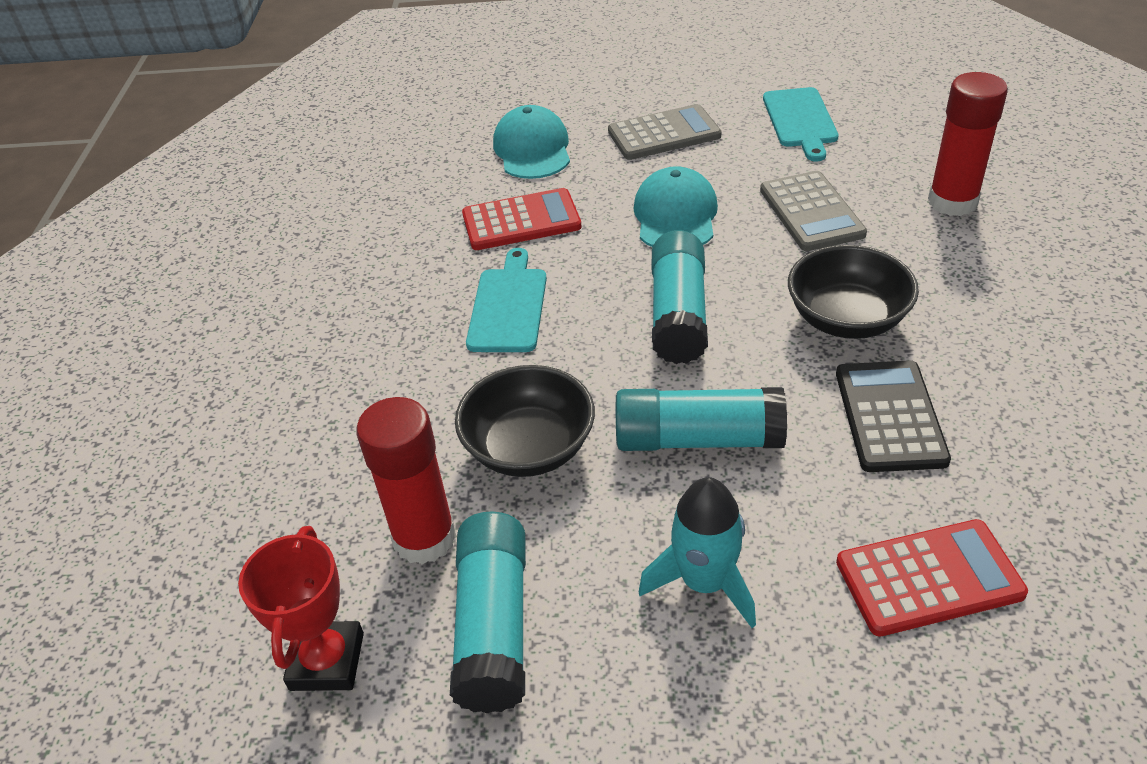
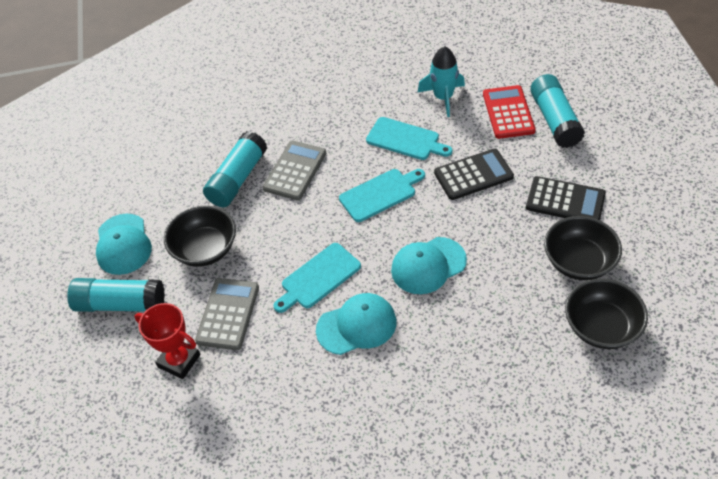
black bowl: [455,365,595,477] [788,245,919,339] = 2 -> [164,206,236,267] [544,216,622,280] [565,278,648,349] = 3
black calculator: [836,360,951,472] = 1 -> [434,149,514,200] [526,176,606,220] = 2
red calculator: [462,188,582,250] [836,519,1028,636] = 2 -> [483,85,536,139] = 1
red glue stick: [356,397,456,564] [928,72,1008,216] = 2 -> none = 0
turquoise cap: [493,105,570,179] [633,166,718,247] = 2 -> [96,214,152,275] [316,293,396,355] [391,237,467,294] = 3
turquoise cutting board: [466,248,547,352] [763,87,839,161] = 2 -> [273,243,361,313] [339,169,425,222] [366,117,452,160] = 3

